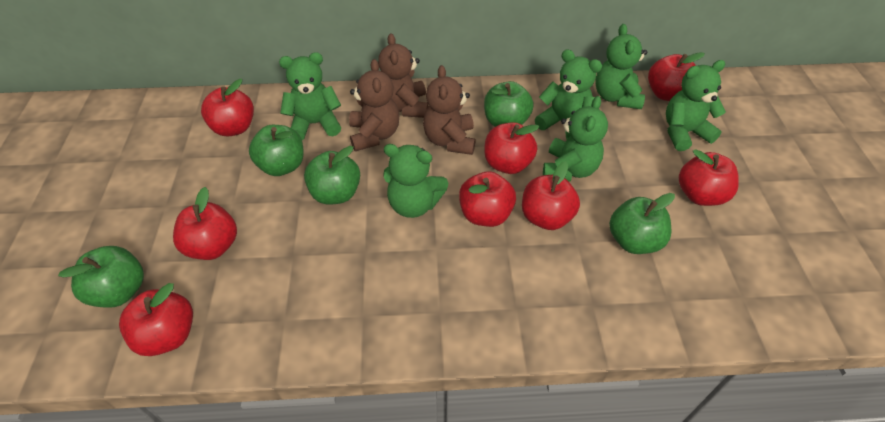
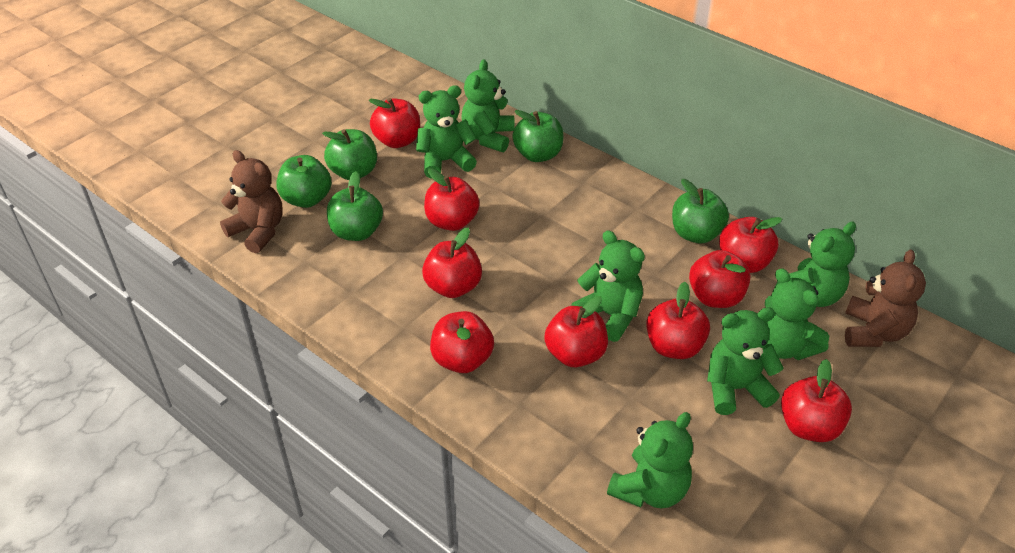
brown teddy bear: [349,59,399,151] [378,33,429,118] [423,65,475,155] = 3 -> [220,150,283,253] [845,250,926,347] = 2
green teddy bear: [279,52,341,140] [383,144,448,218] [535,49,602,140] [543,96,608,182] [595,24,648,109] [666,60,726,151] = 6 -> [416,85,477,178] [461,59,515,152] [571,230,645,342] [607,412,693,508] [707,307,784,415] [765,268,829,360] [776,222,856,307] = 7
red apple: [119,283,193,356] [173,187,237,260] [201,79,254,136] [459,171,516,227] [484,122,539,174] [522,161,580,230] [648,52,705,101] [679,149,739,206] = 8 -> [369,98,420,148] [422,227,482,298] [424,168,480,231] [430,311,494,373] [544,296,608,367] [646,282,710,359] [689,250,750,308] [719,217,782,273] [781,359,852,442] = 9

